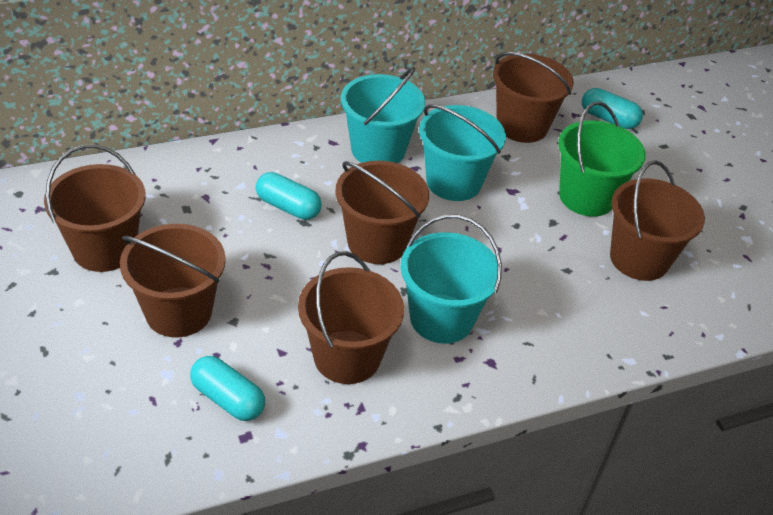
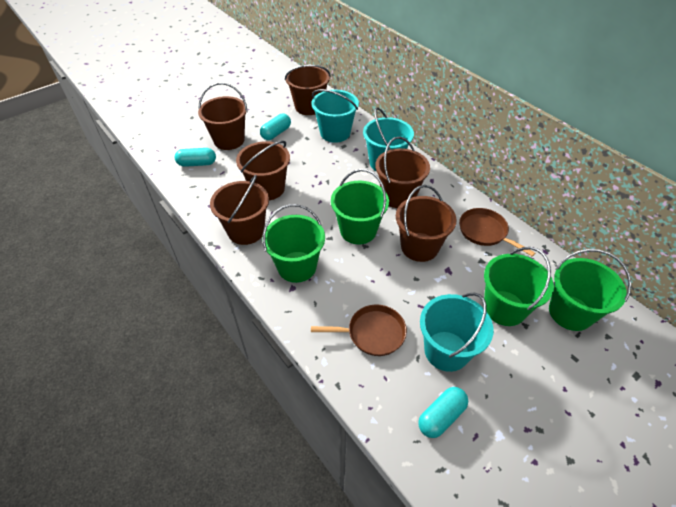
brown pan: none = 0 -> [311,305,407,356] [459,208,535,257] = 2
green bucket: [558,101,646,217] = 1 -> [263,204,325,283] [331,169,389,245] [484,247,554,326] [549,249,631,331] = 4

